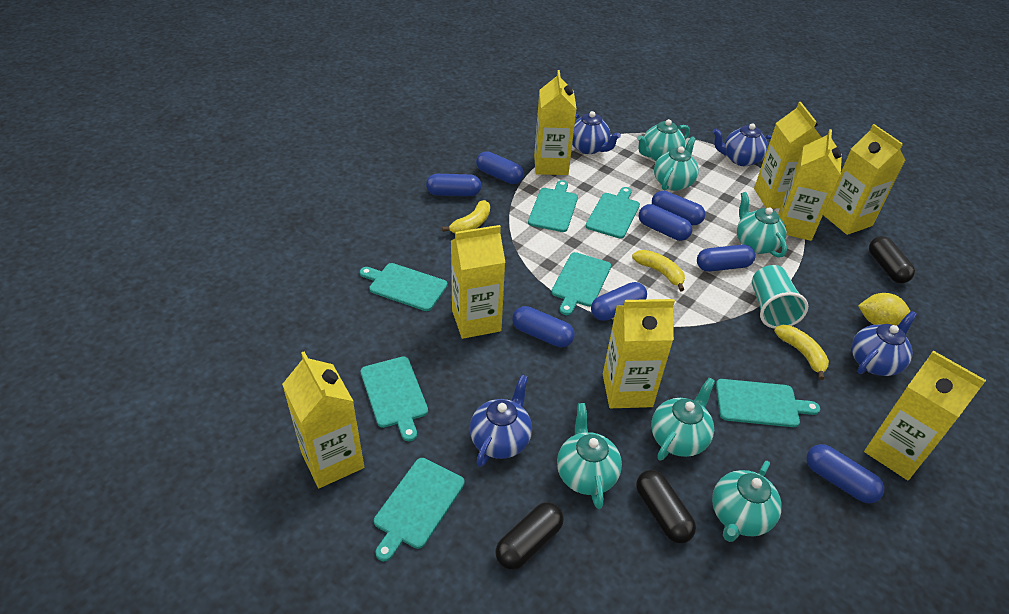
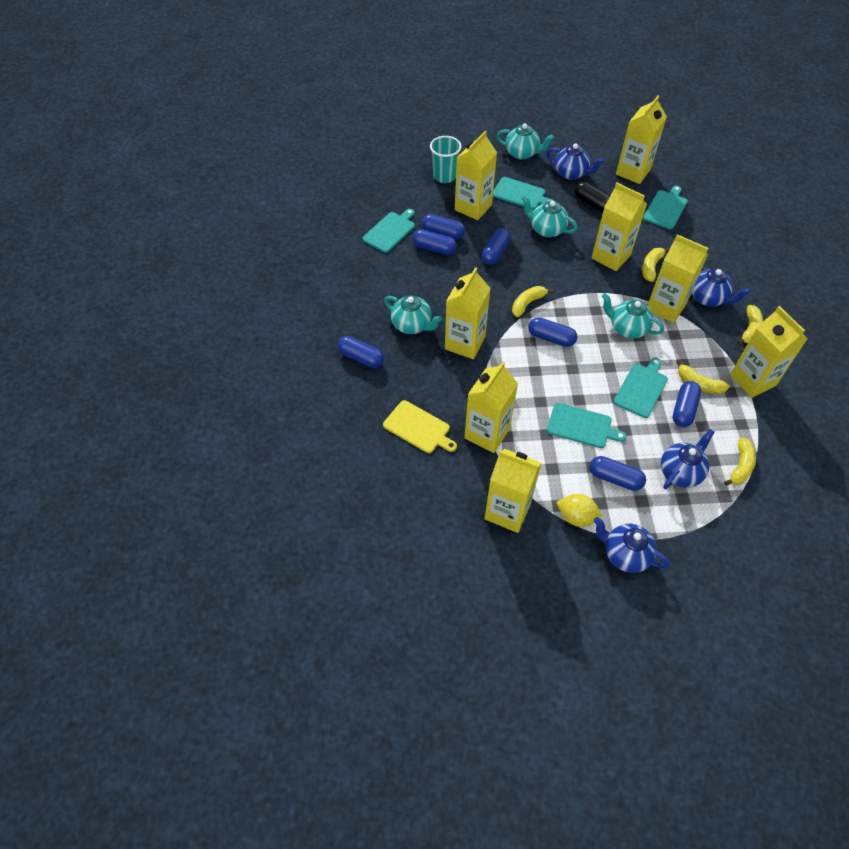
black capsule: [496,502,564,570] [636,470,696,543] [869,236,915,283] = 3 -> [574,182,610,212] = 1
blue capsule: [426,174,481,196] [476,151,524,184] [512,306,575,347] [591,282,647,321] [639,204,692,241] [652,191,705,225] [697,244,755,272] [806,444,884,503] = 8 -> [338,336,384,368] [412,229,457,255] [421,214,465,239] [482,228,511,265] [528,317,577,347] [590,456,646,491] [673,381,701,427] = 7
turquoise cutting board: [360,263,448,311] [360,356,428,441] [374,458,465,561] [528,180,578,232] [551,252,611,315] [586,187,640,239] [716,379,820,427] = 7 -> [362,209,415,253] [493,177,554,209] [547,403,626,448] [614,358,668,418] [643,185,688,229] = 5
turquoise teapot: [557,403,622,509] [637,119,690,161] [651,377,715,460] [654,136,699,191] [712,461,782,542] [737,192,787,258] = 6 -> [384,295,442,334] [497,123,554,160] [522,195,577,237] [602,293,664,339] = 4
yellow banana: [442,200,490,233] [632,250,685,291] [774,325,829,380] = 3 -> [512,286,554,318] [642,247,670,282] [676,360,730,394] [724,437,756,486] [737,305,763,345] = 5
yellow cutting board: none = 0 -> [383,400,457,453] = 1

